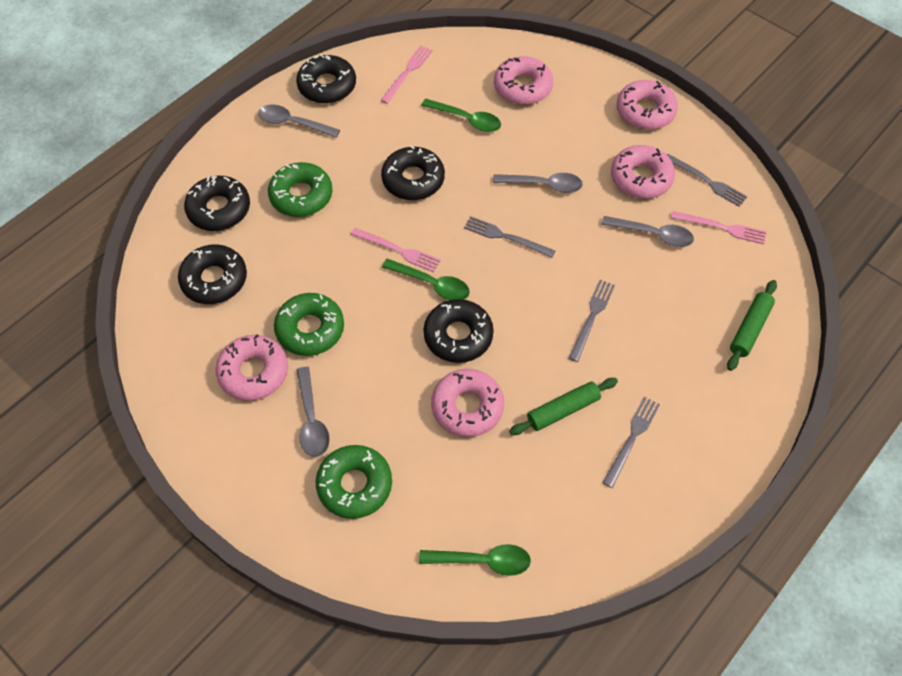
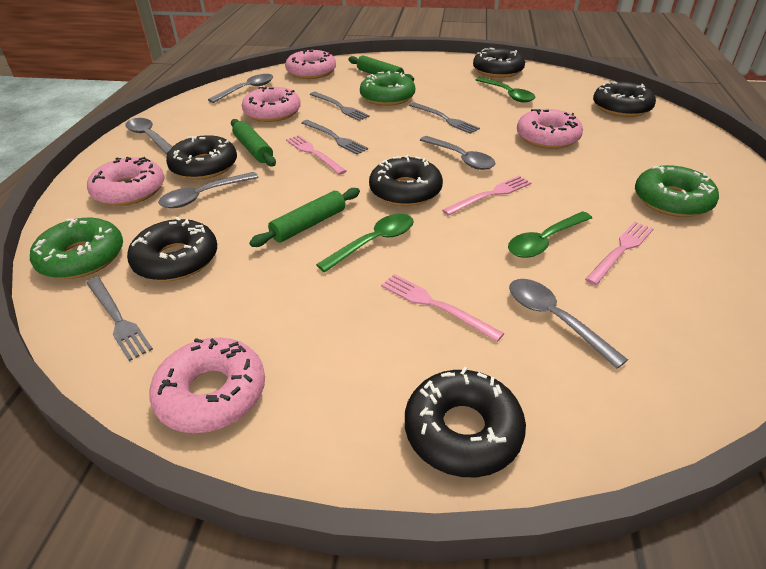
black donut: [178,245,247,304] [184,176,250,231] [296,54,356,103] [381,146,445,200] [423,299,494,363] = 5 -> [127,217,217,281] [166,135,237,180] [369,155,443,206] [405,367,526,477] [473,48,525,78] [593,81,656,117] = 6
green rolling pin: [509,378,618,435] [727,280,777,371] = 2 -> [231,119,276,166] [249,188,360,247] [348,56,414,81] = 3
grey spoon: [258,105,340,138] [297,367,330,457] [493,173,583,193] [601,216,694,247] = 4 -> [125,118,172,154] [158,172,259,208] [208,74,273,103] [420,136,495,170] [509,279,628,369] = 5
pink fork: [351,228,441,272] [380,45,432,104] [671,211,766,244] = 3 -> [286,135,346,175] [381,274,504,342] [442,176,531,216] [585,222,654,285] = 4

